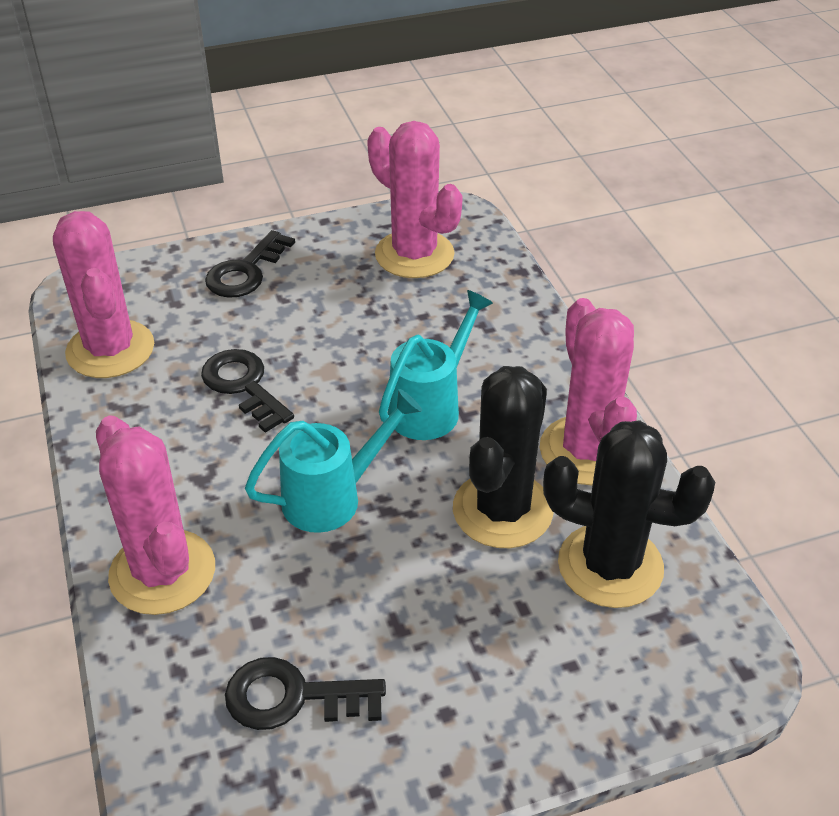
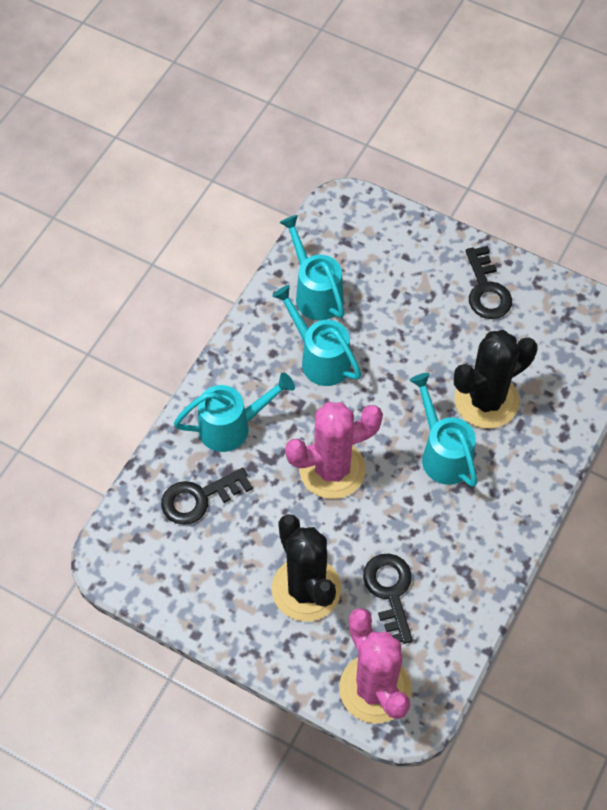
pink cactus: [53,211,154,378] [96,416,215,615] [367,121,463,278] [540,298,637,486] = 4 -> [285,402,383,499] [339,608,411,723] = 2
turquoise watering can: [245,389,422,533] [379,290,493,440] = 2 -> [174,372,295,452] [272,285,361,386] [279,215,345,320] [410,373,477,487] = 4

